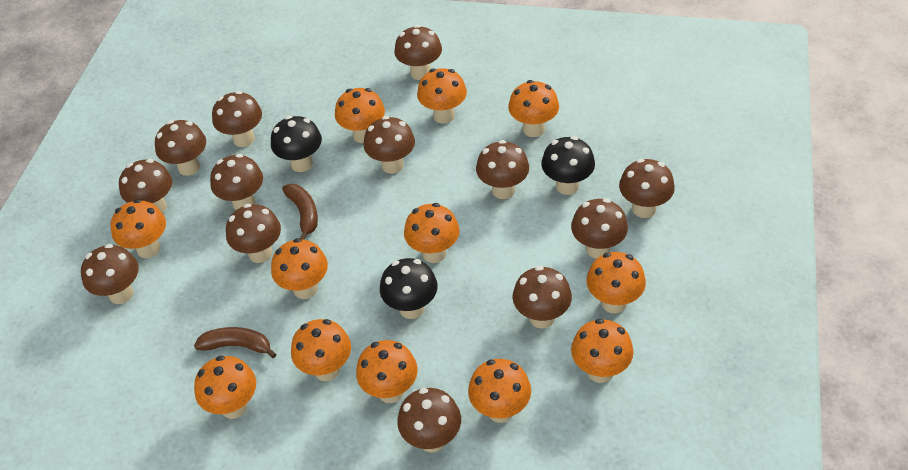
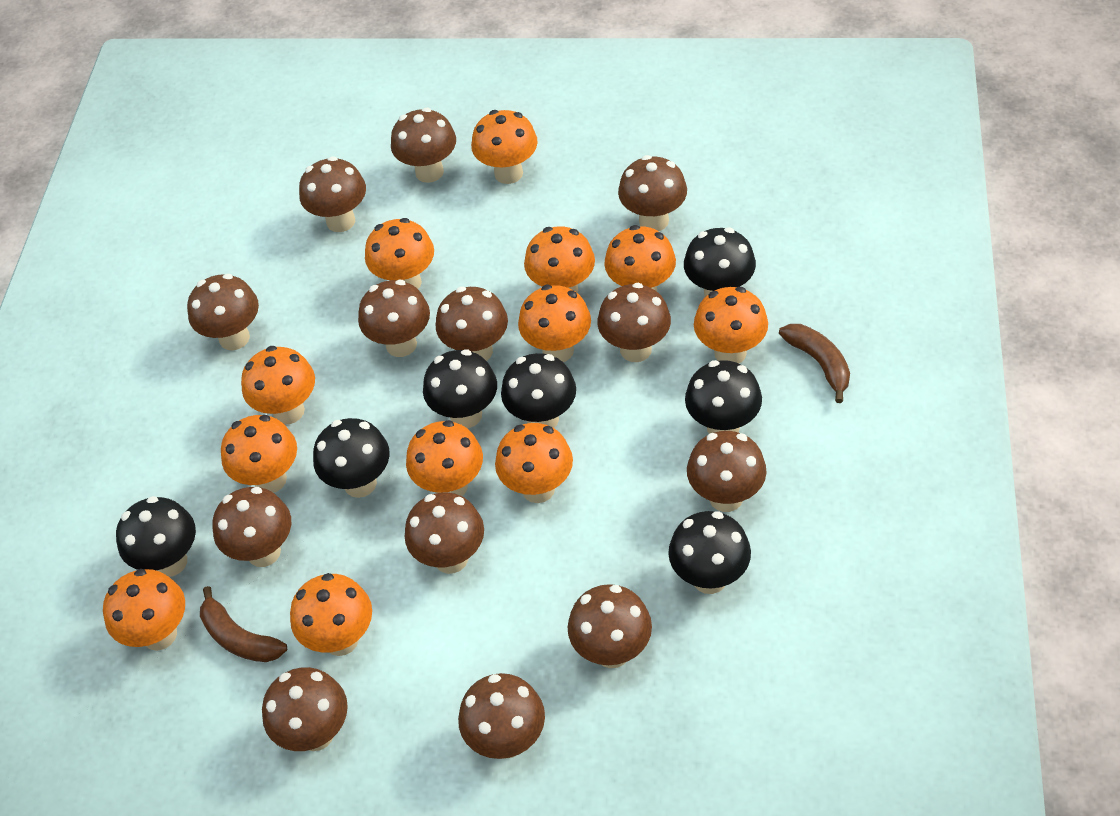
black mushroom: [271,116,322,172] [380,258,437,319] [541,136,595,195] = 3 -> [116,496,196,577] [313,418,390,498] [423,349,497,428] [501,353,576,428] [668,511,751,594] [684,227,756,297] [685,360,762,434] = 7

